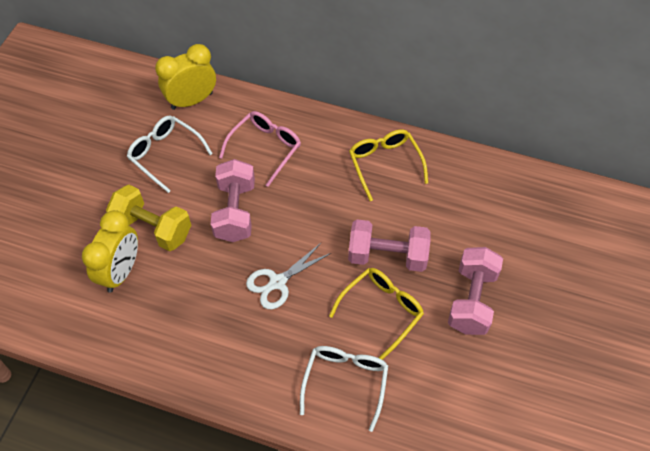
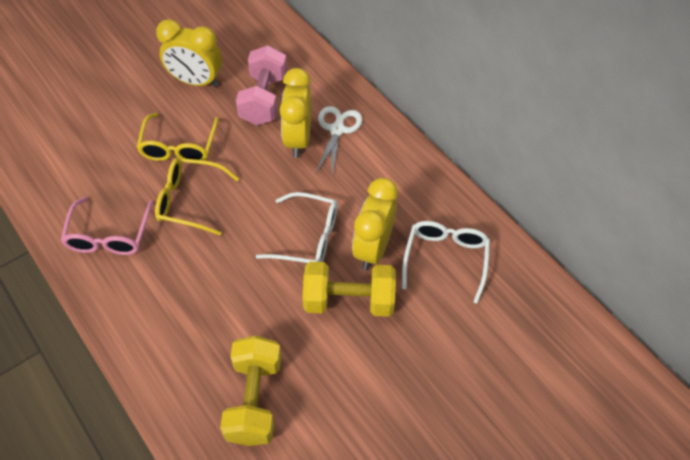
pink dumbbell: [211,159,255,242] [348,219,431,272] [448,247,503,335] = 3 -> [236,45,287,125] = 1
yellow clock: [82,210,138,293] [155,44,216,110] = 2 -> [156,19,222,87] [280,68,311,158] [352,178,398,270] = 3
yellow dumbbell: [106,184,191,251] = 1 -> [220,336,281,446] [302,262,396,317] = 2

